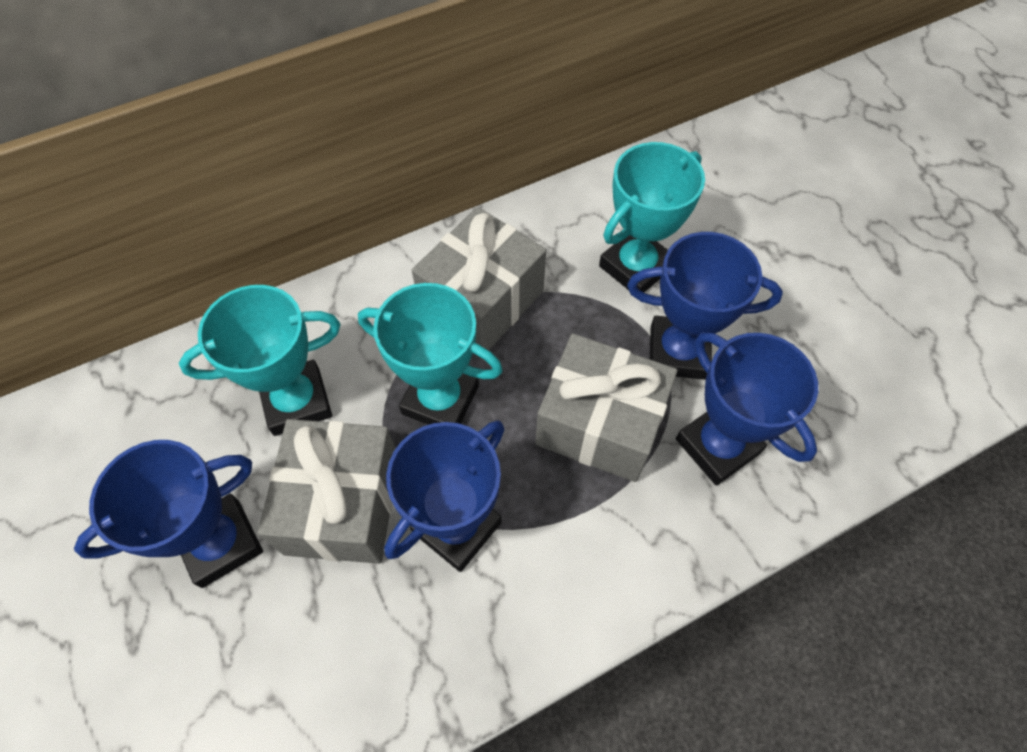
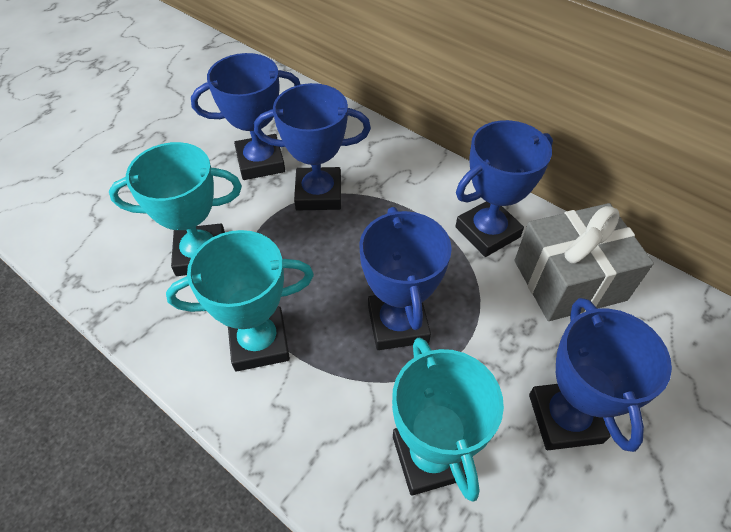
blue trophy: [74,440,263,588] [384,421,505,572] [627,232,783,380] [676,332,818,486] = 4 -> [191,53,301,180] [254,83,371,210] [359,207,452,350] [455,120,553,257] [529,298,672,452] = 5
grey gift: [258,419,396,564] [412,207,546,350] [535,333,677,482] = 3 -> [514,203,654,321] = 1

